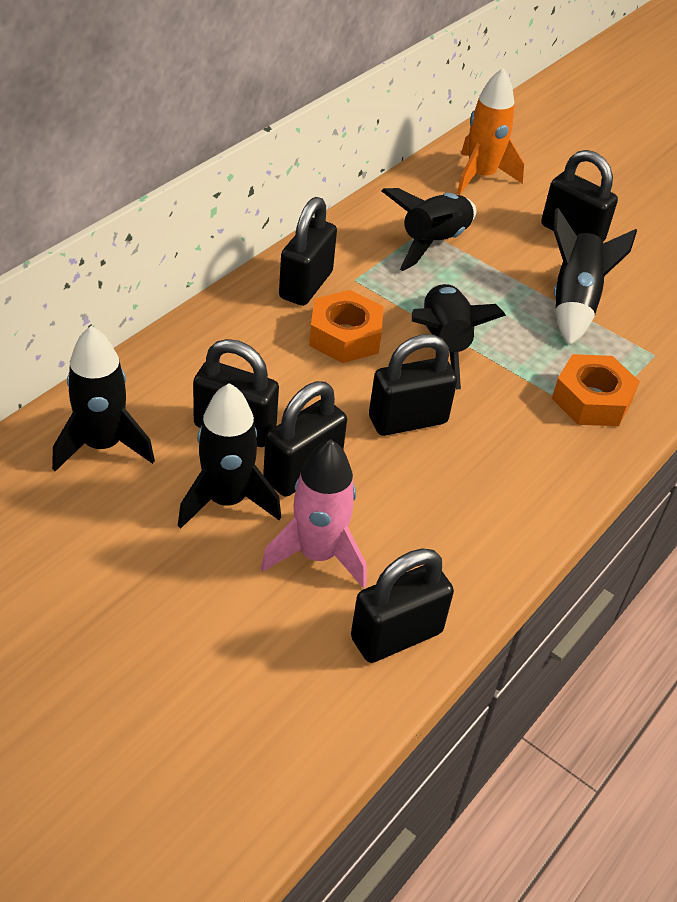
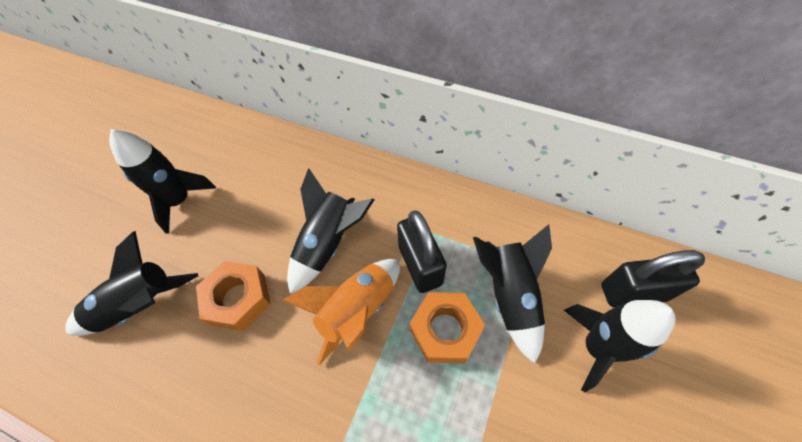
black padlock: [193,339,279,447] [263,381,347,497] [279,197,337,306] [351,548,454,663] [369,334,457,436] [541,150,618,242] = 6 -> [397,211,447,293] [602,250,705,307] = 2
pink rocket: [261,439,367,588] = 1 -> none = 0

